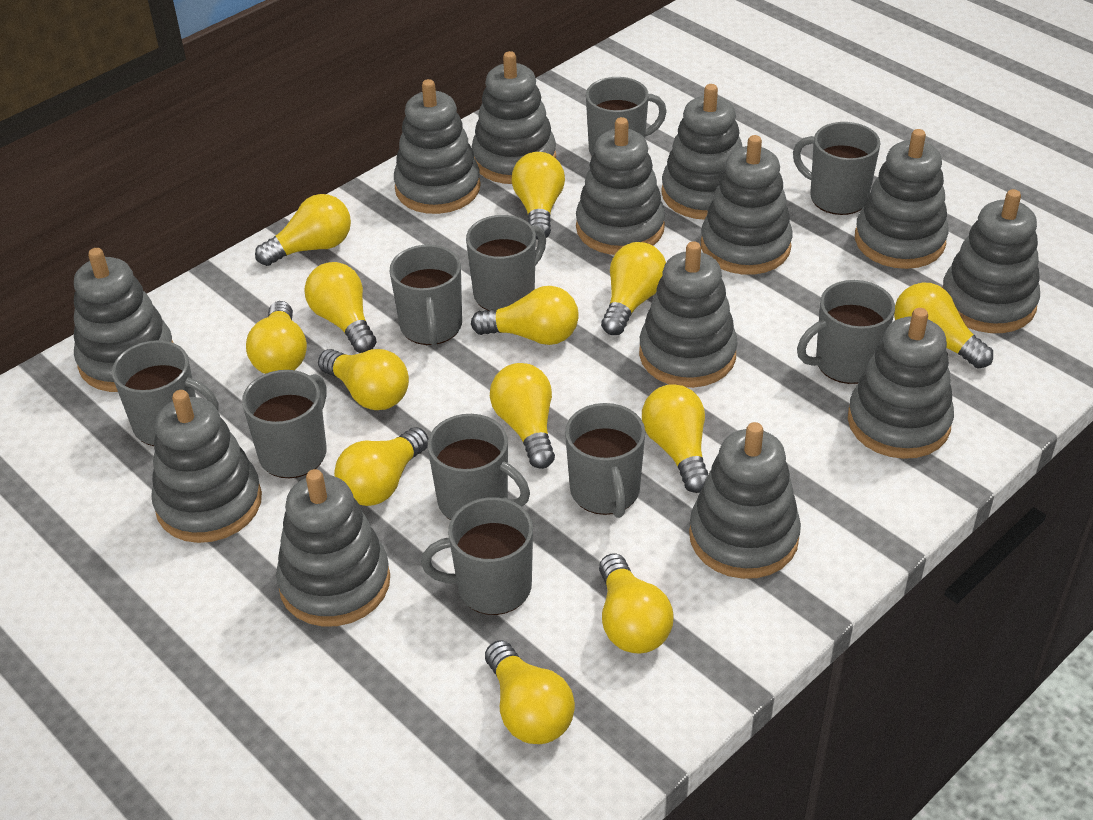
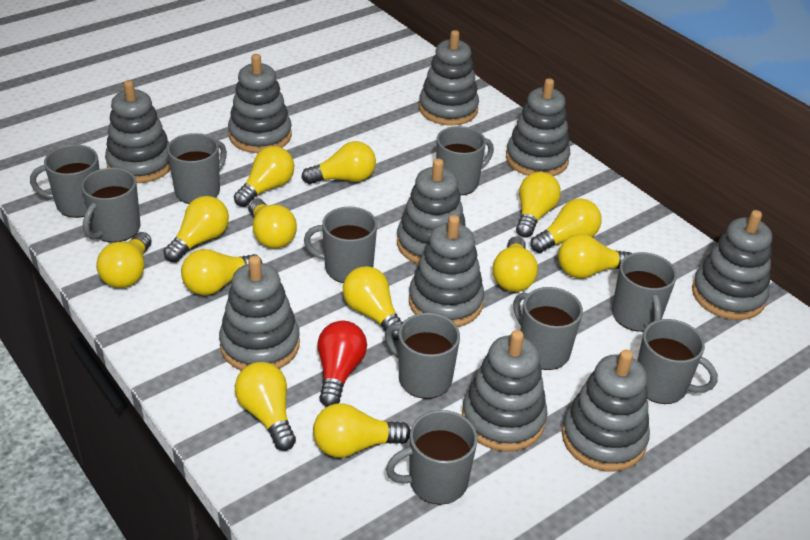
grey stacking toy: [74,248,174,392] [151,390,262,543] [276,469,390,627] [394,79,481,214] [472,51,556,184] [576,117,665,255] [639,241,738,388] [661,84,742,220] [689,422,801,579] [701,135,792,275] [848,308,954,459] [855,129,949,269] [942,189,1040,333] = 13 -> [105,80,171,183] [219,256,300,371] [228,54,292,153] [397,159,466,264] [409,215,485,327] [419,30,479,126] [462,330,547,451] [506,78,570,176] [562,350,650,472] [692,210,772,320] = 10
red light bulb: none = 0 -> [318,321,367,407] = 1

